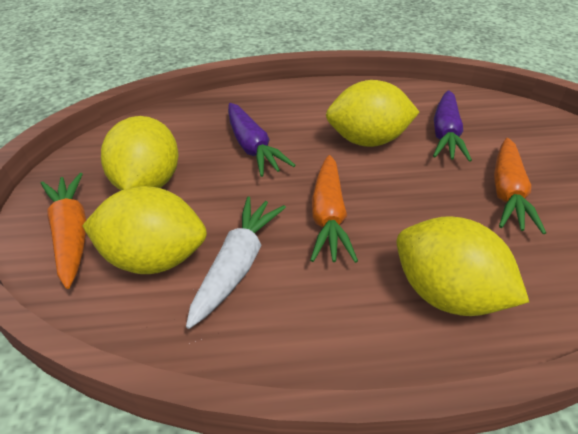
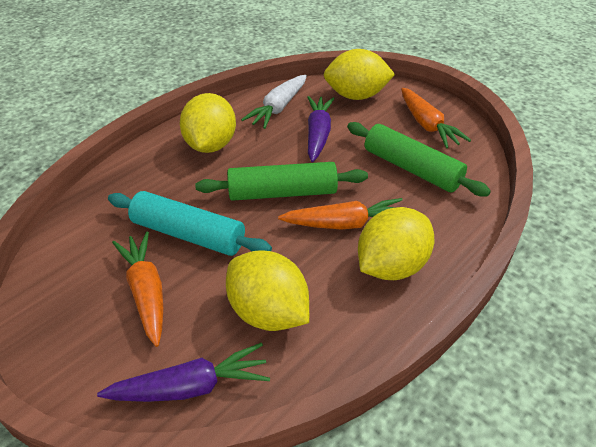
green rolling pin: none = 0 -> [195,162,368,201] [347,122,491,196] = 2
turquoise rolling pin: none = 0 -> [108,191,272,256] = 1

